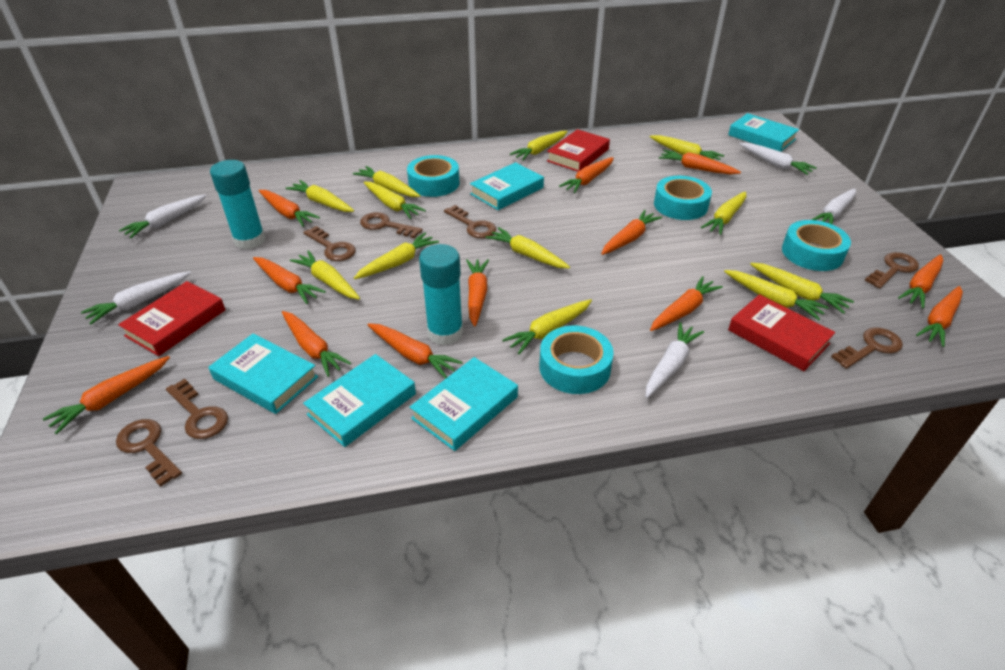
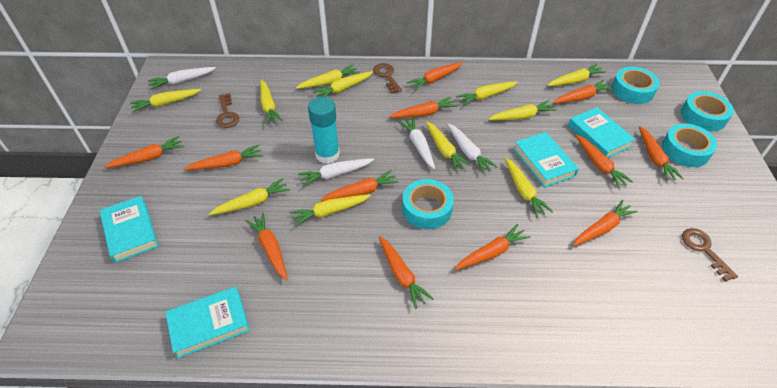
brown key: [116,419,182,487] [166,379,228,439] [303,226,356,261] [360,212,423,238] [444,205,496,238] [831,327,903,369] [864,252,919,289] = 7 -> [216,93,239,128] [373,63,402,94] [682,228,738,282] = 3
red book: [118,281,226,356] [547,129,610,172] [728,294,835,371] = 3 -> none = 0
turquoise book: [208,334,318,414] [303,354,416,447] [410,357,518,451] [470,162,544,210] [728,113,799,152] = 5 -> [100,196,158,263] [165,286,250,359] [514,132,579,187] [568,107,635,158] = 4
turquoise glue stick: [210,160,266,249] [419,244,463,345] = 2 -> [308,97,340,164] = 1
white carrot: [81,271,191,325] [119,194,207,238] [646,322,704,398] [740,143,817,175] [812,188,856,224] = 5 -> [148,67,216,90] [298,158,374,187] [398,117,435,169] [447,124,497,174] = 4
yellow carrot: [286,180,354,212] [290,250,360,300] [353,166,420,197] [354,233,439,279] [363,182,426,219] [486,227,570,269] [502,299,592,354] [510,131,568,161] [650,135,724,160] [701,191,746,235] [724,270,829,320] [750,263,854,314] = 12 -> [130,89,201,113] [209,178,290,215] [260,80,283,125] [290,194,371,227] [296,64,360,89] [313,71,373,97] [426,121,471,172] [456,82,518,106] [488,100,556,120] [505,158,553,217] [547,64,606,86] = 11

